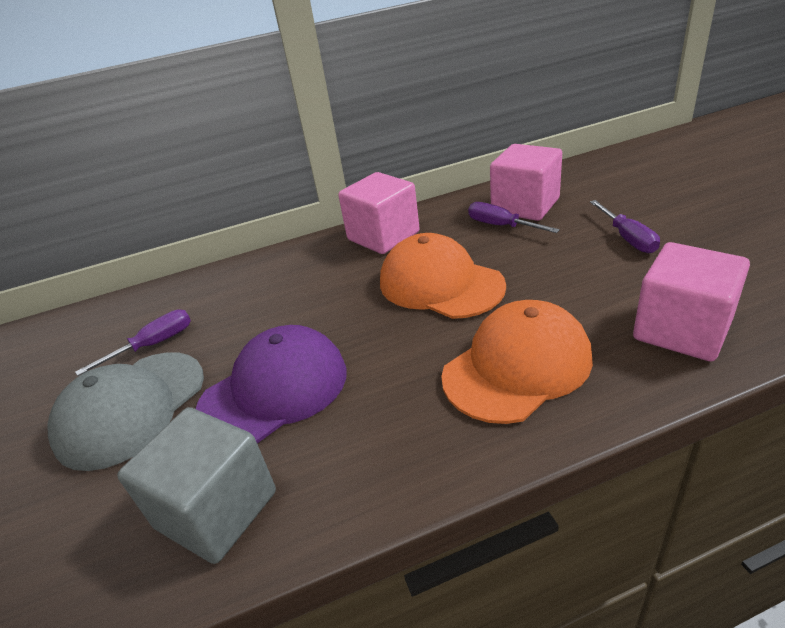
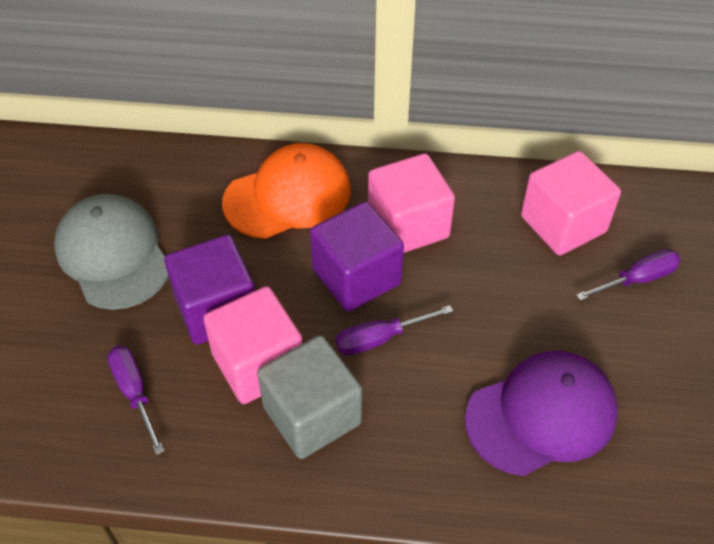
orange cap: [380,233,506,319] [441,300,593,424] = 2 -> [222,143,351,239] = 1
purple cube: none = 0 -> [164,235,255,345] [310,202,404,312] = 2

